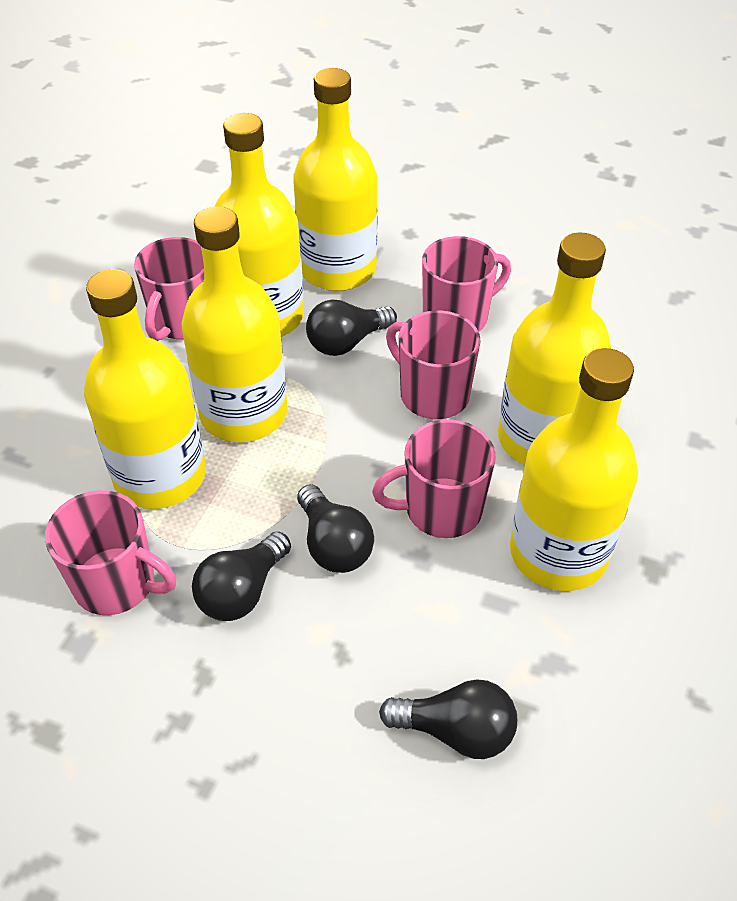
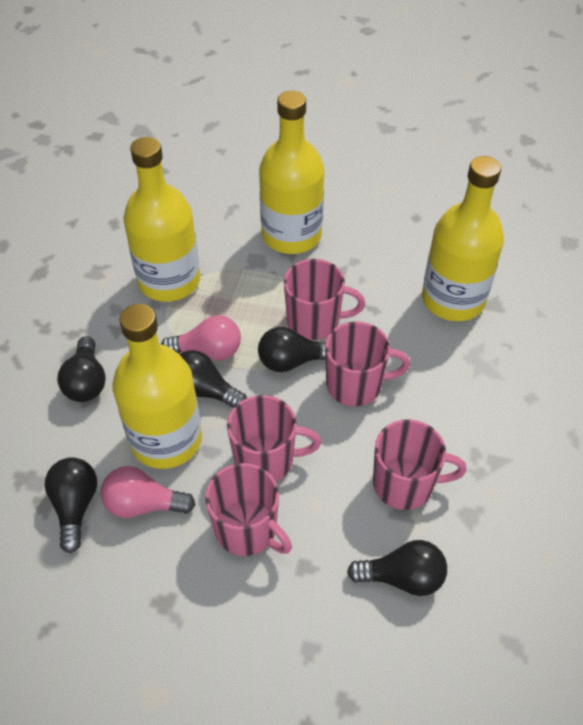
black light bulb: [192,531,291,621] [297,484,374,573] [306,299,397,356] [379,679,517,759] = 4 -> [45,457,97,553] [57,336,106,402] [179,350,247,408] [258,327,326,372] [347,540,447,596] = 5
pink light bulb: none = 0 -> [101,466,195,518] [161,315,241,360] = 2
yellow bottle: [84,269,206,509] [182,206,288,442] [215,113,304,337] [293,68,377,291] [498,233,611,465] [510,348,638,591] = 6 -> [112,304,202,469] [123,137,200,302] [259,91,324,254] [422,156,504,321] = 4

